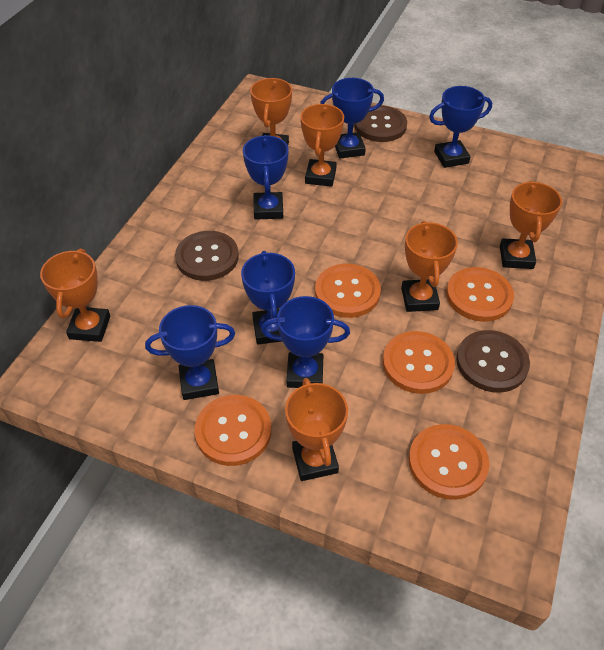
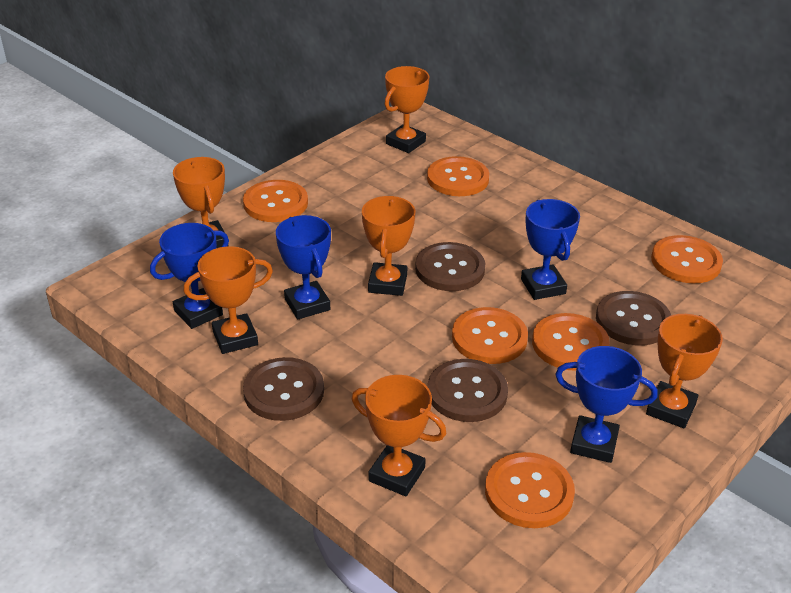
blue trophy: [145,305,235,400] [241,251,295,345] [243,135,289,220] [261,296,350,388] [320,78,384,159] [429,86,492,168] = 6 -> [150,223,229,329] [276,215,331,319] [521,199,580,300] [555,346,658,463] = 4
brown button: [175,231,239,281] [354,105,407,142] [456,330,530,393] = 3 -> [243,357,324,421] [415,242,485,291] [428,359,508,422] [596,291,671,345] = 4
orange button: [194,395,271,466] [315,264,381,318] [383,331,455,394] [409,424,489,500] [446,267,514,322] = 5 -> [243,180,308,222] [427,156,489,196] [452,307,528,364] [485,452,575,528] [532,313,610,371] [651,235,723,283] = 6

